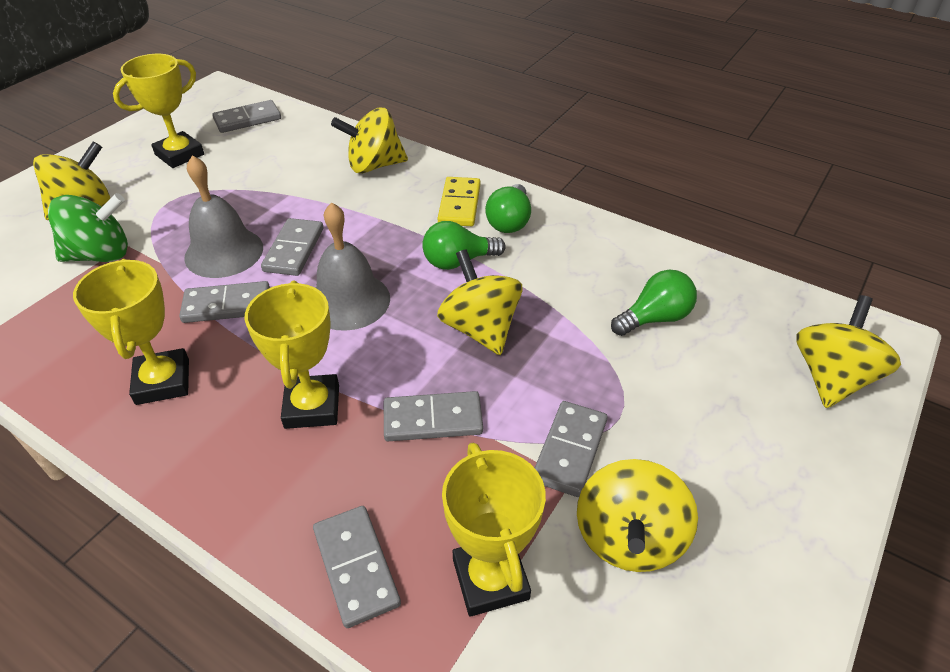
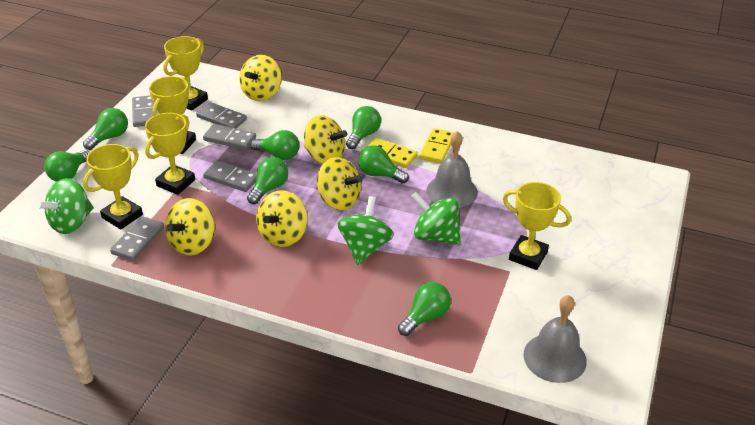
green light bulb: [422,221,506,270] [485,184,531,233] [611,270,697,336] = 3 -> [44,150,90,182] [83,108,128,150] [247,157,288,204] [250,130,299,160] [346,106,381,149] [358,145,409,184] [398,282,451,336] = 7
green spinning top: [48,193,128,262] = 1 -> [36,178,93,234] [337,196,393,265] [411,192,461,245] = 3
grey domino: [179,281,270,323] [212,100,281,133] [261,218,323,276] [313,506,401,628] [384,391,483,441] [535,401,608,497] = 6 -> [110,216,164,261] [132,95,154,127] [196,102,247,128] [203,124,256,150] [203,161,257,192] = 5
yellow domino: [438,177,480,226] = 1 -> [367,138,418,168] [419,128,455,163] = 2
yellow trophy: [73,259,189,405] [113,54,204,168] [245,281,339,429] [442,443,546,617] = 4 -> [83,144,143,229] [145,113,195,195] [149,76,196,154] [163,36,208,111] [503,182,571,270] = 5

